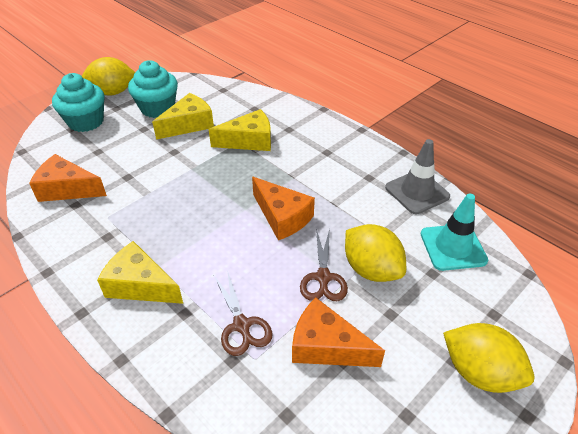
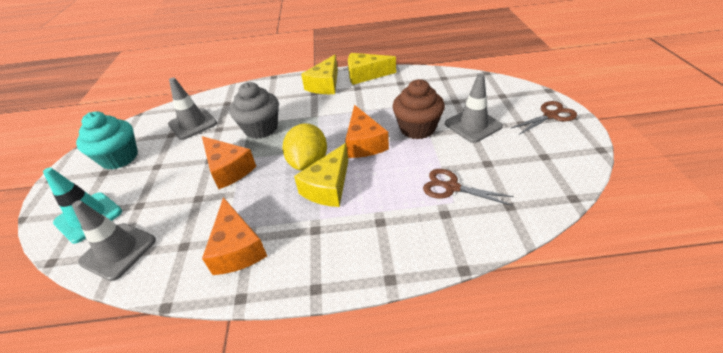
brown cupcake: none = 0 -> [392,79,445,139] = 1
grey cupcake: none = 0 -> [230,82,279,139] = 1
grey traffic cone: [385,139,450,214] = 1 -> [72,200,156,281] [168,77,217,140] [445,73,503,143] = 3
turquoise cupcake: [52,73,105,132] [128,60,178,118] = 2 -> [76,111,138,170] = 1
yellow lemon: [82,57,135,96] [345,224,406,282] [443,323,534,393] = 3 -> [283,123,327,171] = 1

